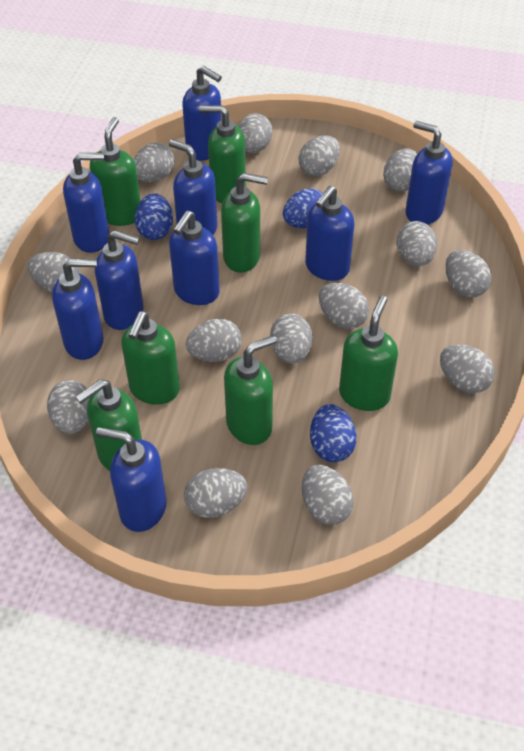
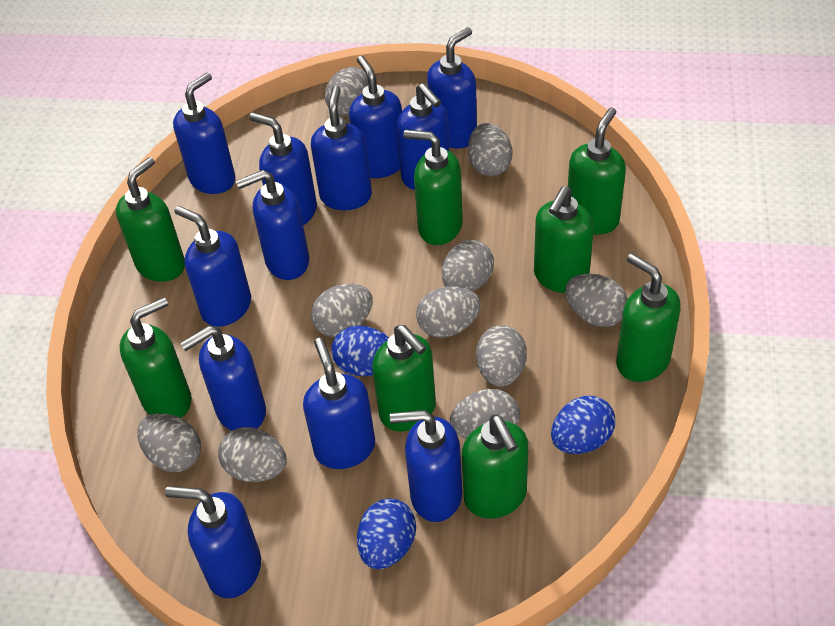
blue soap dispenser: [52,259,104,360] [63,153,109,253] [95,230,144,330] [96,427,167,532] [169,140,217,235] [169,211,220,305] [182,66,222,161] [305,186,355,281] [405,121,453,225] = 9 -> [165,486,261,598] [173,73,235,194] [174,206,251,327] [180,326,266,431] [236,170,309,280] [249,112,317,225] [303,338,375,469] [311,85,372,210] [349,56,402,178] [390,410,462,522] [397,83,450,190] [427,27,477,148] = 12
green soap dispenser: [76,379,142,471] [90,117,140,226] [121,311,180,405] [199,105,246,203] [221,173,268,273] [224,335,277,445] [339,296,398,411] = 7 -> [116,157,185,282] [120,297,192,418] [372,325,436,432] [403,130,463,245] [462,415,528,518] [534,186,594,293] [568,108,626,235] [616,253,681,382] = 8
grey egg: [28,252,80,293] [47,380,89,434] [134,143,174,182] [184,468,248,518] [186,319,242,362] [238,113,273,153] [270,314,313,364] [298,135,340,176] [302,465,354,525] [319,283,369,329] [383,148,417,192] [397,221,437,266] [440,344,495,393] [446,250,492,297] = 14 -> [137,413,201,472] [218,427,287,482] [311,284,373,337] [325,67,368,116] [416,286,481,338] [442,240,494,291] [450,389,520,439] [468,123,512,176] [476,325,527,387] [565,274,628,327] = 10

